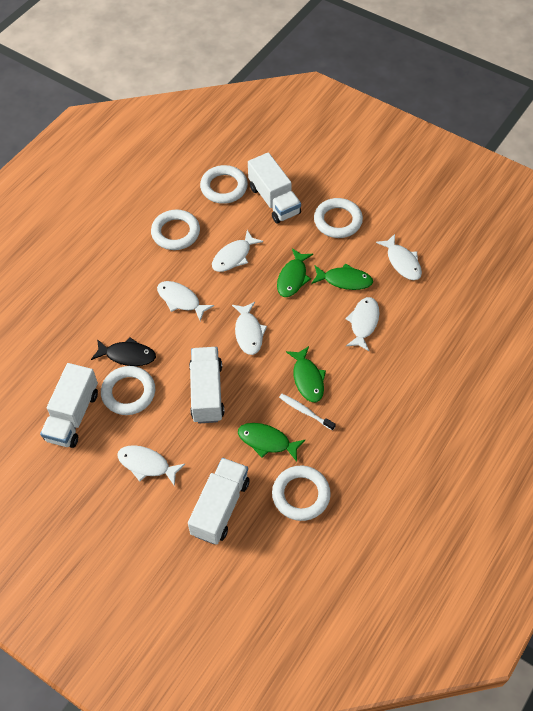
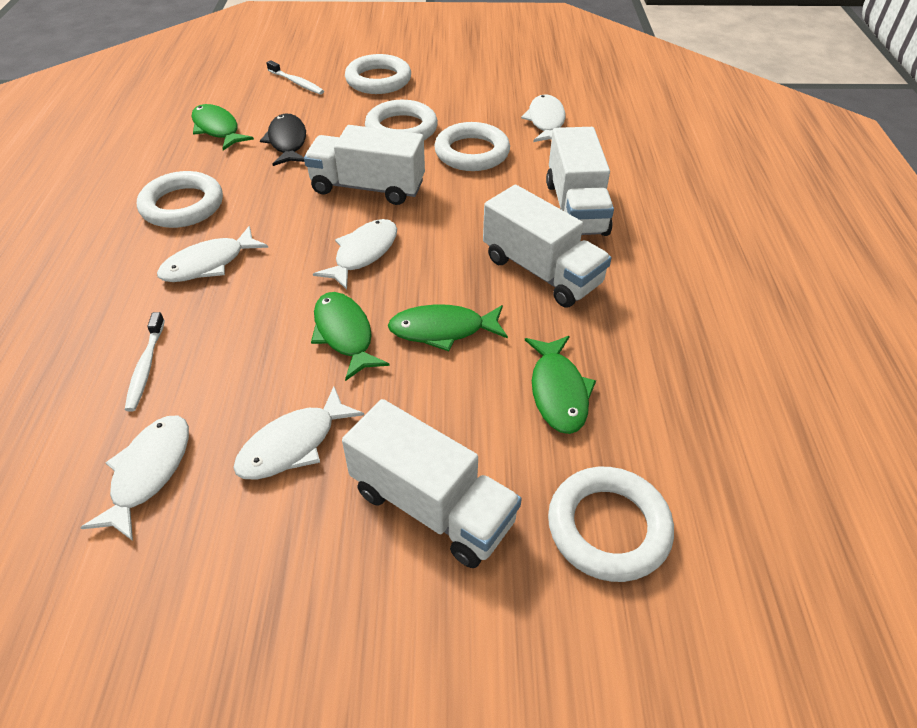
white fish: [117,445,185,487] [157,281,214,321] [212,230,263,272] [232,302,267,355] [345,297,380,351] [376,234,422,280] = 6 -> [80,416,189,541] [157,226,268,282] [233,386,364,480] [313,219,397,290] [521,94,565,142] = 5
white toothbrush: [279,394,336,431] = 1 -> [125,312,165,412] [266,60,324,95] = 2

